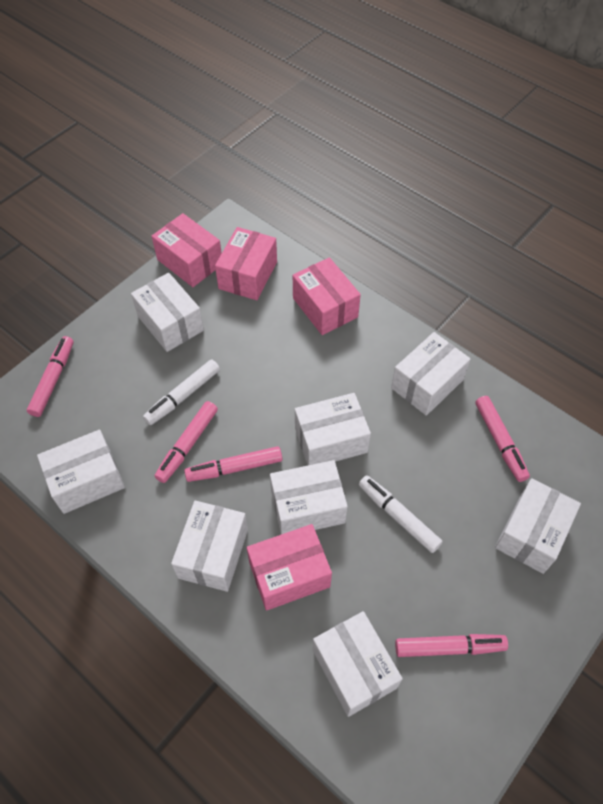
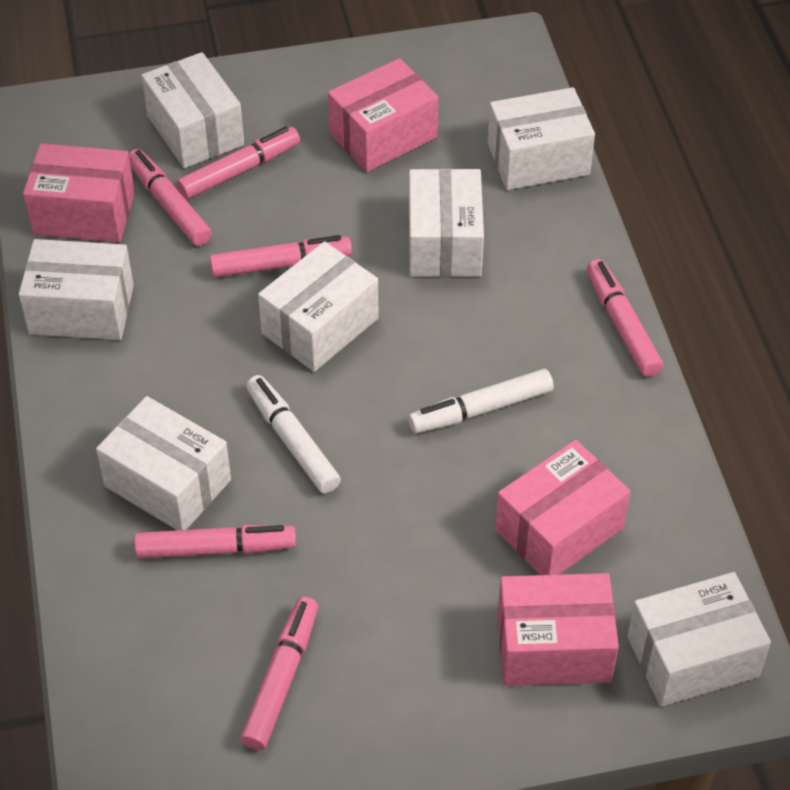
pink marker: [27,336,73,417] [155,401,218,483] [184,446,282,482] [395,634,508,657] [475,396,530,482] = 5 -> [129,149,212,246] [134,525,296,558] [177,126,300,199] [209,235,352,277] [240,597,318,750] [587,259,663,377] = 6
white box: [37,430,125,514] [131,273,204,352] [171,501,248,592] [270,460,348,534] [295,393,371,465] [313,611,403,717] [391,332,471,416] [495,478,581,574] = 8 -> [19,239,134,340] [96,396,231,530] [141,52,244,168] [258,241,379,372] [409,168,484,277] [488,87,595,190] [627,572,771,707] = 7

